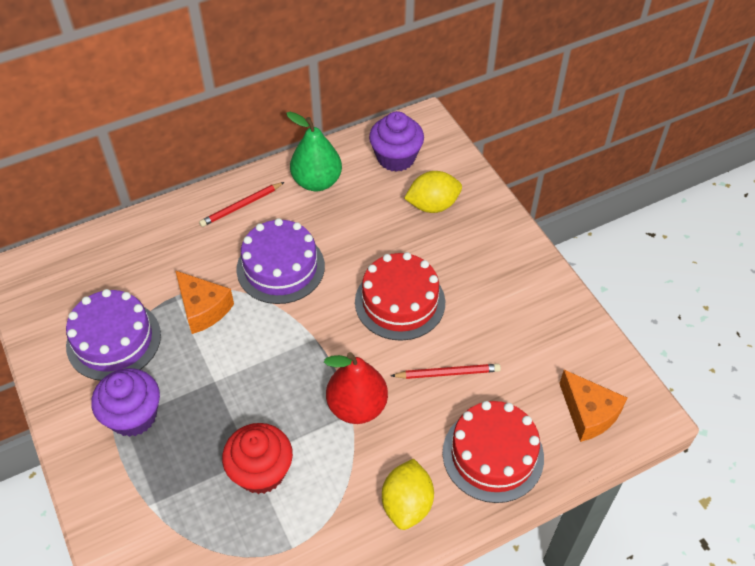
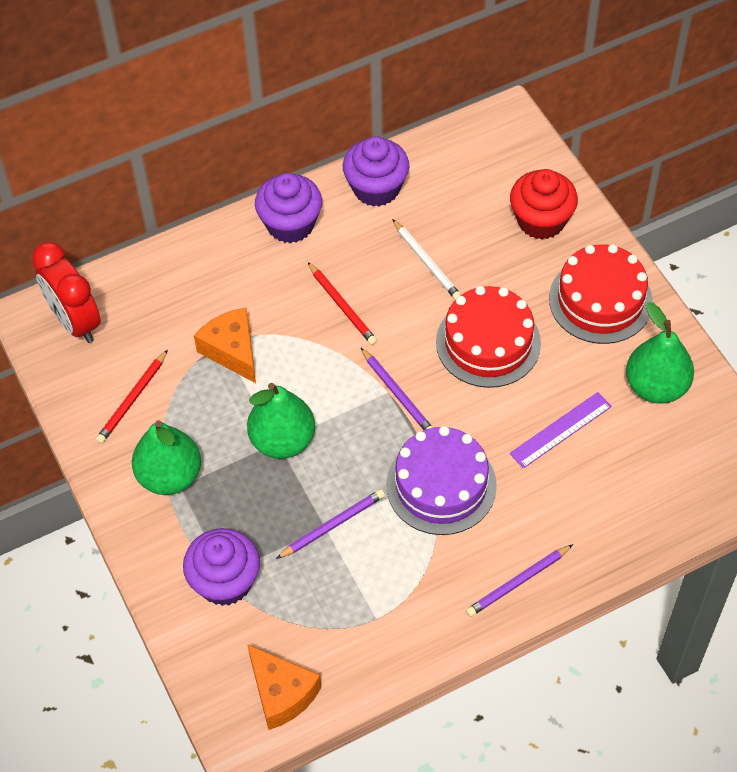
green pear: [286,112,342,192] = 1 -> [132,420,201,495] [247,383,315,459] [626,302,694,404] = 3
purple cake: [66,289,161,381] [237,218,325,304] = 2 -> [386,426,497,535] = 1
purple cupcake: [91,368,160,437] [369,111,424,172] = 2 -> [183,528,260,606] [255,173,322,243] [343,136,409,207] = 3
purple pencil: none = 0 -> [276,489,385,559] [361,348,433,430] [466,544,573,617] = 3
purple ruler: none = 0 -> [510,392,612,468] = 1
red clock: none = 0 -> [32,242,101,343] = 1
red pear: [324,352,388,424] = 1 -> none = 0
white pencil: none = 0 -> [392,219,461,300] = 1
yellow lemon: [382,458,434,530] [404,171,462,213] = 2 -> none = 0

